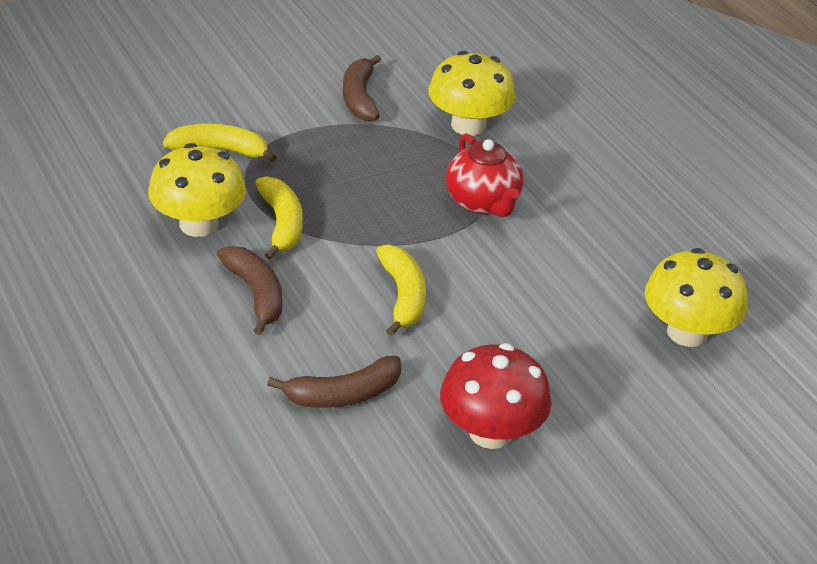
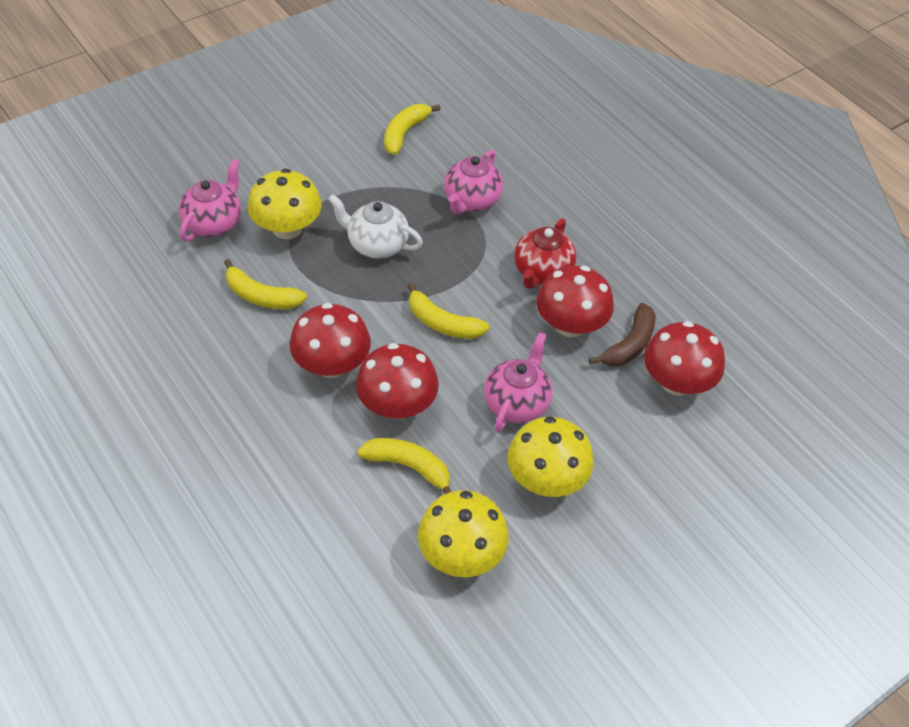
brown banana: [217,246,282,335] [267,356,401,408] [343,55,381,122] = 3 -> [589,303,655,366] = 1
pink teapot: none = 0 -> [179,159,241,242] [444,150,503,214] [484,332,552,432] = 3
red mushroom: [440,343,552,449] = 1 -> [290,303,371,378] [356,343,439,419] [536,266,614,338] [644,321,725,396] = 4
white teapot: none = 0 -> [328,194,423,259] = 1
yellow banana: [163,124,277,162] [255,176,303,259] [376,244,426,336] = 3 -> [224,259,307,309] [357,438,451,494] [384,104,440,155] [408,282,490,339] = 4

